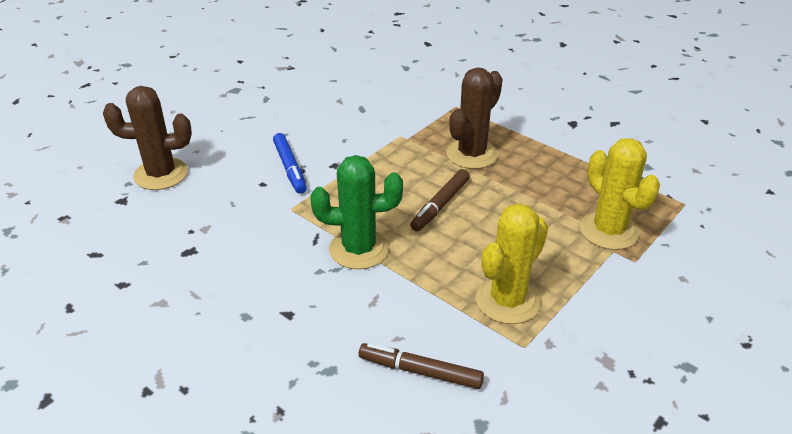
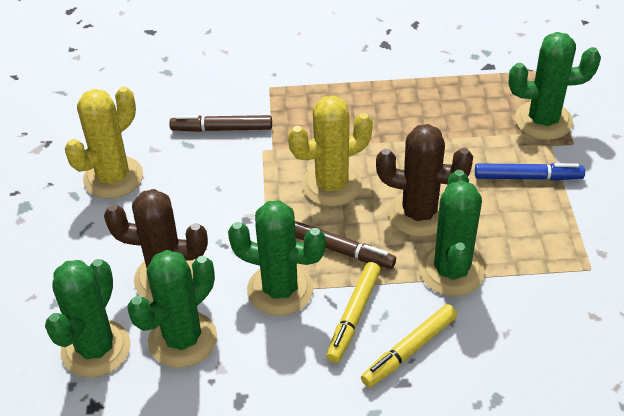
green cactus: [310,155,403,269] = 1 -> [45,259,130,378] [127,250,217,368] [228,200,326,316] [419,170,485,296] [509,32,601,140] = 5
yellow marker: none = 0 -> [326,262,381,363] [361,304,457,387] = 2

